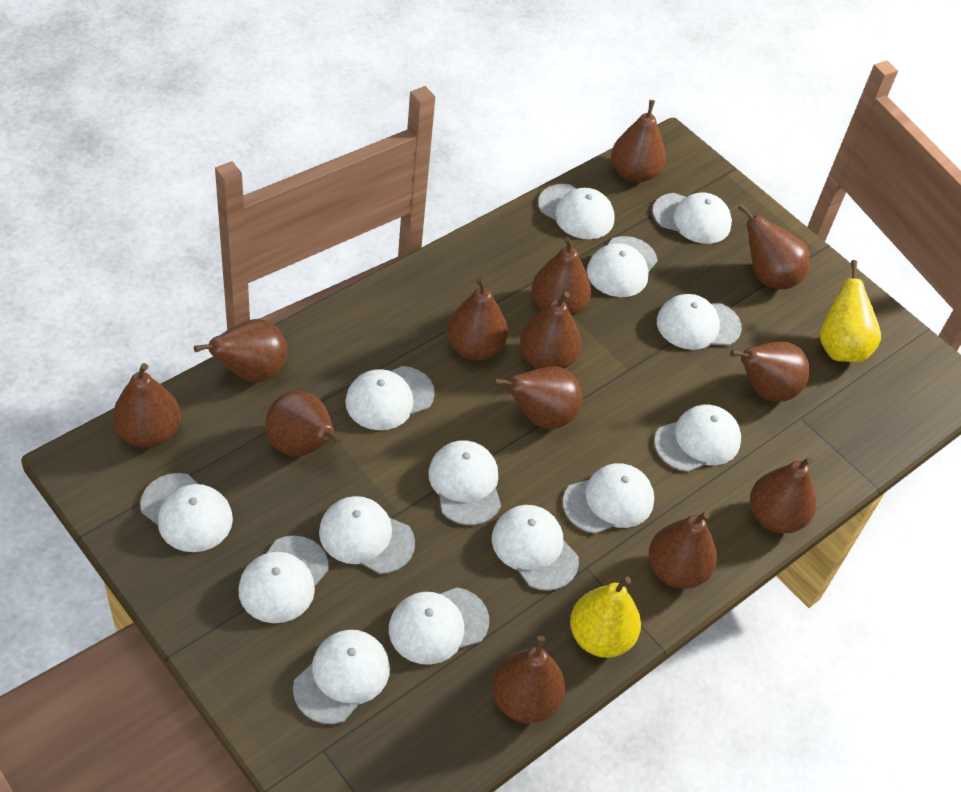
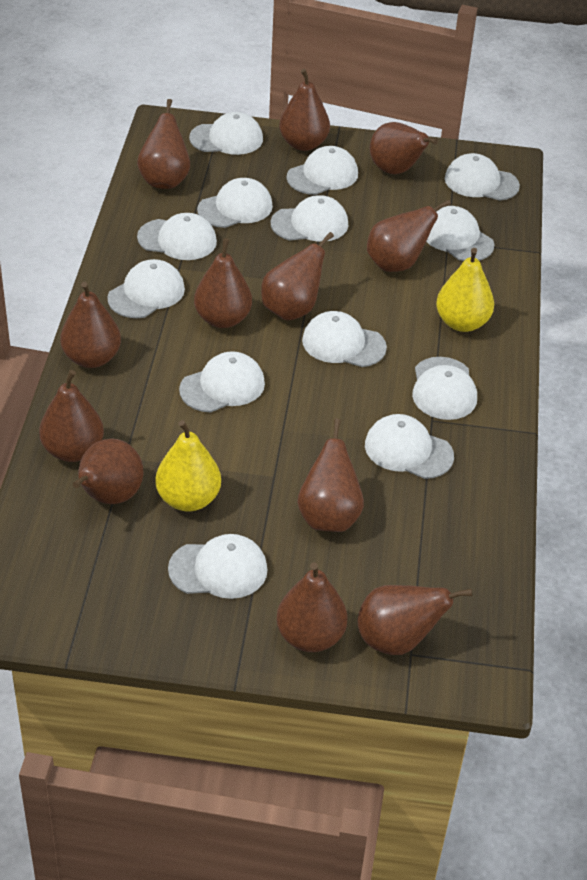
brown pear: [113,363,181,448] [194,319,287,383] [265,391,341,456] [447,277,508,360] [492,636,565,723] [493,366,582,429] [520,292,581,369] [532,237,591,316] [611,100,666,183] [649,511,717,589] [730,342,810,402] [738,204,810,289] [750,457,816,533] = 13 -> [39,370,104,462] [60,282,121,368] [73,438,143,504] [137,99,190,189] [194,238,252,328] [261,232,334,321] [276,562,348,652] [279,69,330,151] [297,418,364,532] [357,585,472,655] [367,200,451,272] [370,122,438,174] = 12
white cap: [140,473,233,552] [238,536,329,623] [293,630,390,724] [319,496,415,574] [345,366,435,430] [389,587,489,665] [428,440,501,525] [492,505,579,591] [538,184,615,239] [563,463,654,534] [587,236,658,297] [652,192,732,244] [654,405,741,472] [657,294,742,350] = 14 -> [107,259,185,318] [137,213,217,260] [168,534,268,599] [179,351,265,412] [189,112,263,155] [197,178,273,228] [271,195,348,242] [287,146,358,195] [302,311,387,367] [365,414,454,479] [412,357,477,420] [426,206,494,261] [445,153,520,201] = 13

